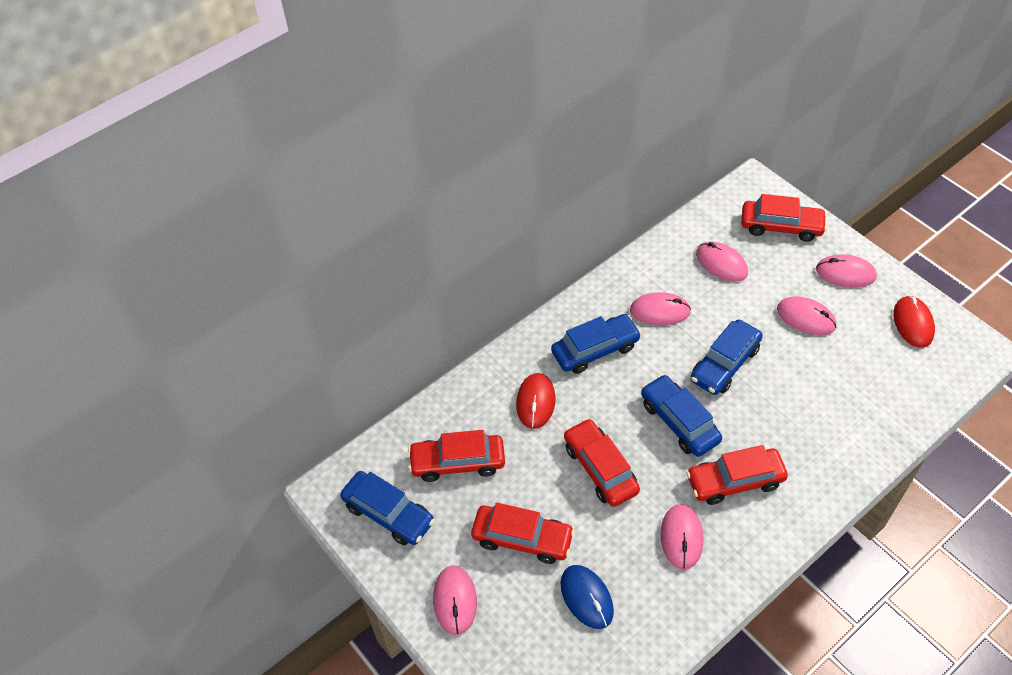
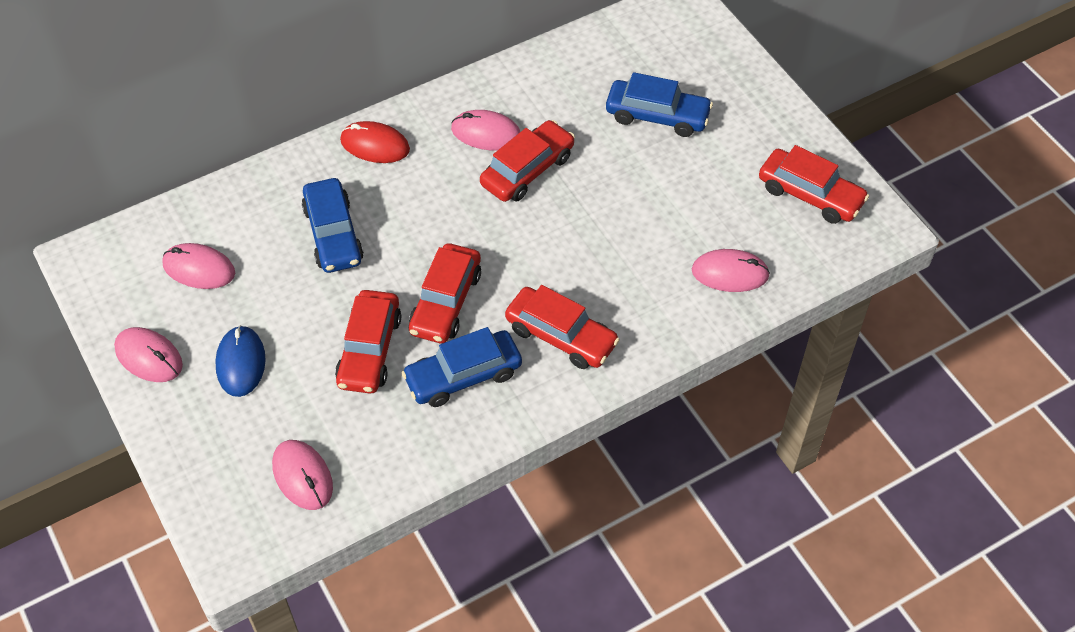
blue car: [340,471,435,545] [551,314,642,374] [641,374,722,457] [691,319,763,395] = 4 -> [302,178,364,273] [402,327,522,407] [606,72,713,137] = 3
pink mouse: [433,566,477,635] [630,292,691,326] [660,504,703,570] [696,241,748,282] [777,296,837,335] [816,254,877,287] = 6 -> [114,327,183,382] [162,243,235,289] [272,440,333,510] [451,110,520,151] [692,249,770,292] = 5
red mouse: [516,373,555,429] [893,295,935,348] = 2 -> [340,121,410,163] = 1

